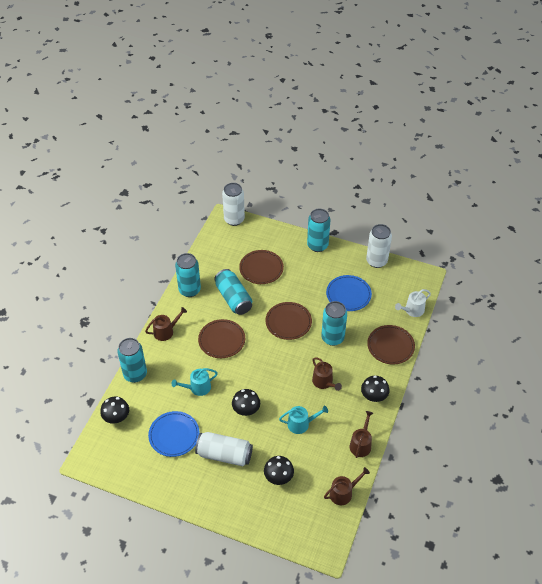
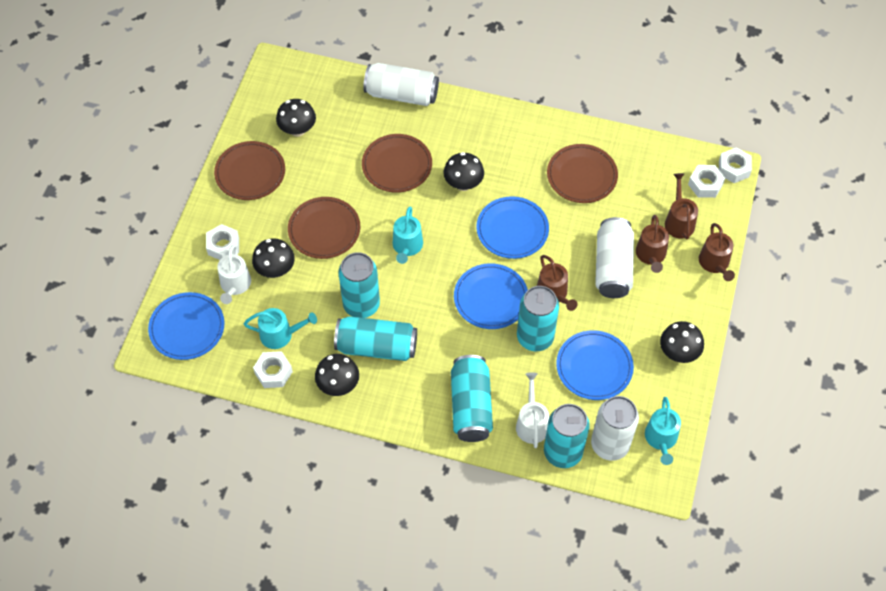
black mushroom: [100,397,129,424] [232,389,260,416] [264,456,294,485] [361,376,389,402] = 4 -> [252,238,295,278] [276,99,316,137] [315,354,359,396] [444,152,484,191] [660,321,704,363] = 5
blue plate: [148,411,200,457] [326,275,372,311] = 2 -> [148,292,224,360] [454,263,528,329] [476,196,549,259] [556,330,634,400] = 4
turquoise watering can: [172,368,218,396] [279,406,328,434] = 2 -> [244,308,317,349] [393,206,423,264] [645,397,681,465] = 3
white nut: none = 0 -> [206,224,239,260] [253,351,293,388] [688,165,725,198] [719,147,752,183] = 4
white watering can: [395,289,431,317] = 1 -> [217,244,251,304] [516,372,549,448] = 2

